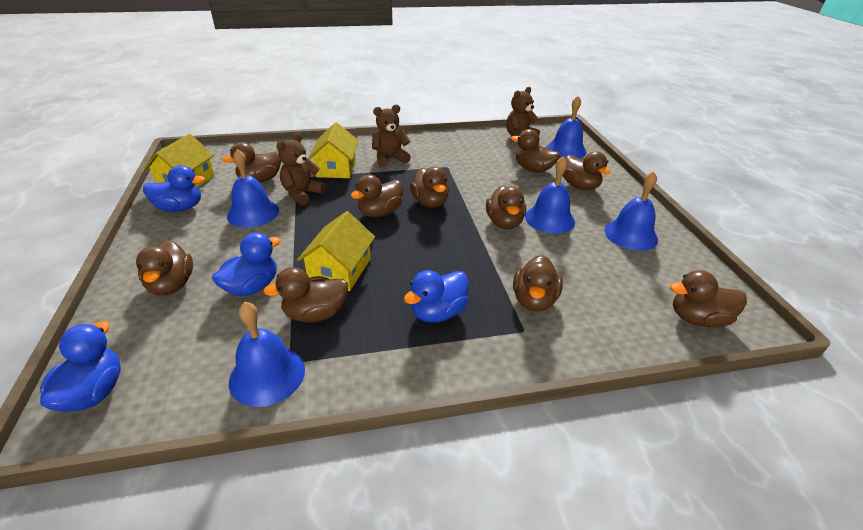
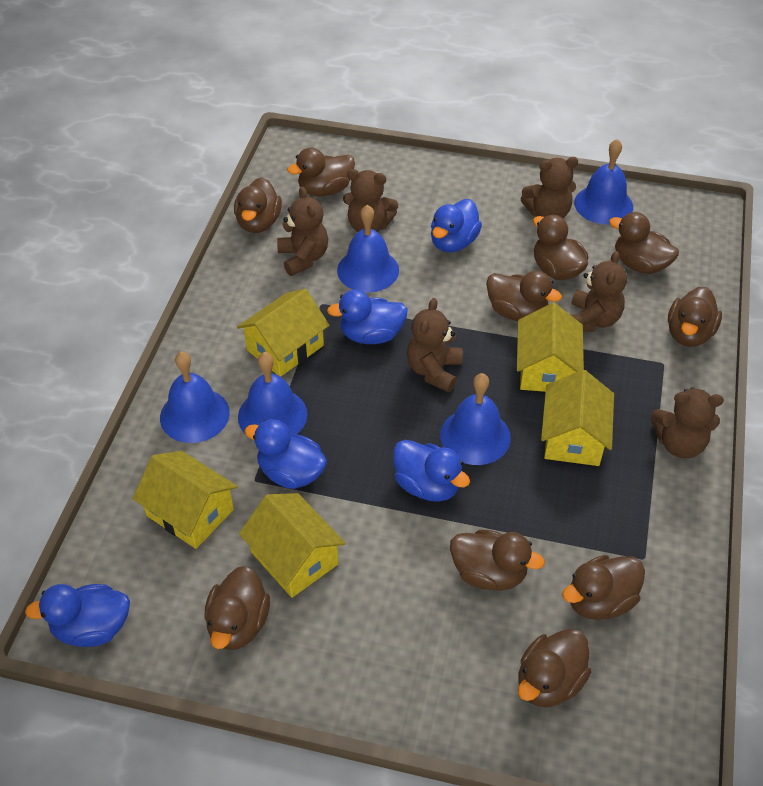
blue duck: [40,321,121,412] [143,165,205,212] [212,232,281,296] [404,270,469,323] = 4 -> [25,584,130,647] [244,419,327,489] [327,290,408,344] [393,440,470,502] [431,199,482,252] = 5
brown teddy bear: [276,133,326,205] [372,105,411,167] [506,87,540,137] = 3 -> [277,187,328,276] [343,169,399,232] [407,298,463,392] [521,157,578,218] [571,251,627,332] [651,388,724,458] = 6
yellow house: [144,134,214,188] [297,211,375,291] [308,122,359,178] = 3 -> [132,451,238,549] [237,289,329,377] [239,493,346,598] [517,303,584,392] [541,370,614,466] = 5

